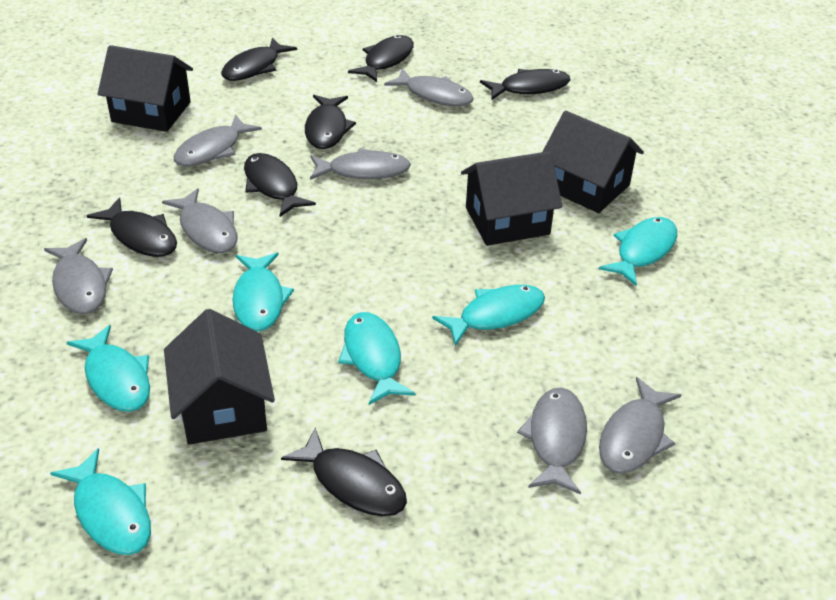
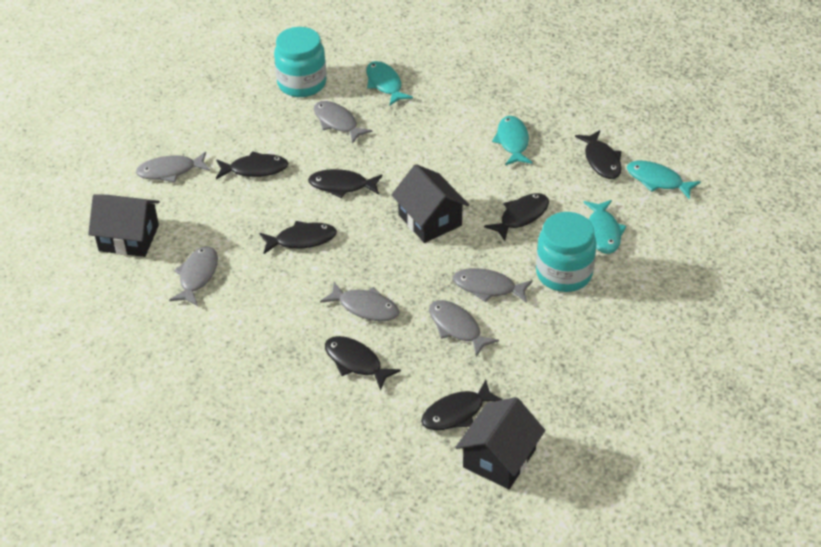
black house: [98,45,193,132] [164,309,275,445] [461,151,562,246] [543,111,644,213] = 4 -> [88,194,160,257] [391,164,469,243] [455,397,545,489] = 3
grey fish: [44,238,113,314] [162,188,237,253] [174,114,262,166] [310,148,411,180] [384,68,474,106] [517,387,587,495] [599,377,681,474] = 7 -> [136,152,210,182] [169,246,218,306] [314,101,373,144] [320,282,399,321] [429,300,499,357] [453,268,533,303] = 6
turquoise fish: [50,448,151,555] [66,325,150,412] [233,252,294,332] [338,312,415,405] [432,285,545,346] [599,217,677,286] = 6 -> [366,61,413,106] [492,116,533,165] [583,200,626,254] [627,161,701,200] = 4
turquoise jar: none = 0 -> [274,27,327,97] [536,212,597,292] = 2

